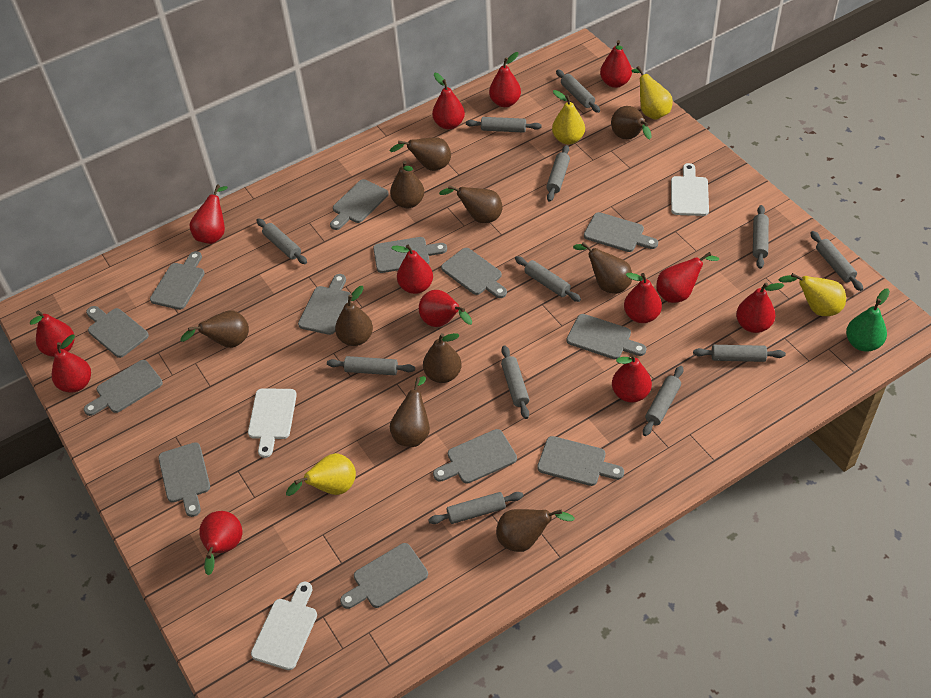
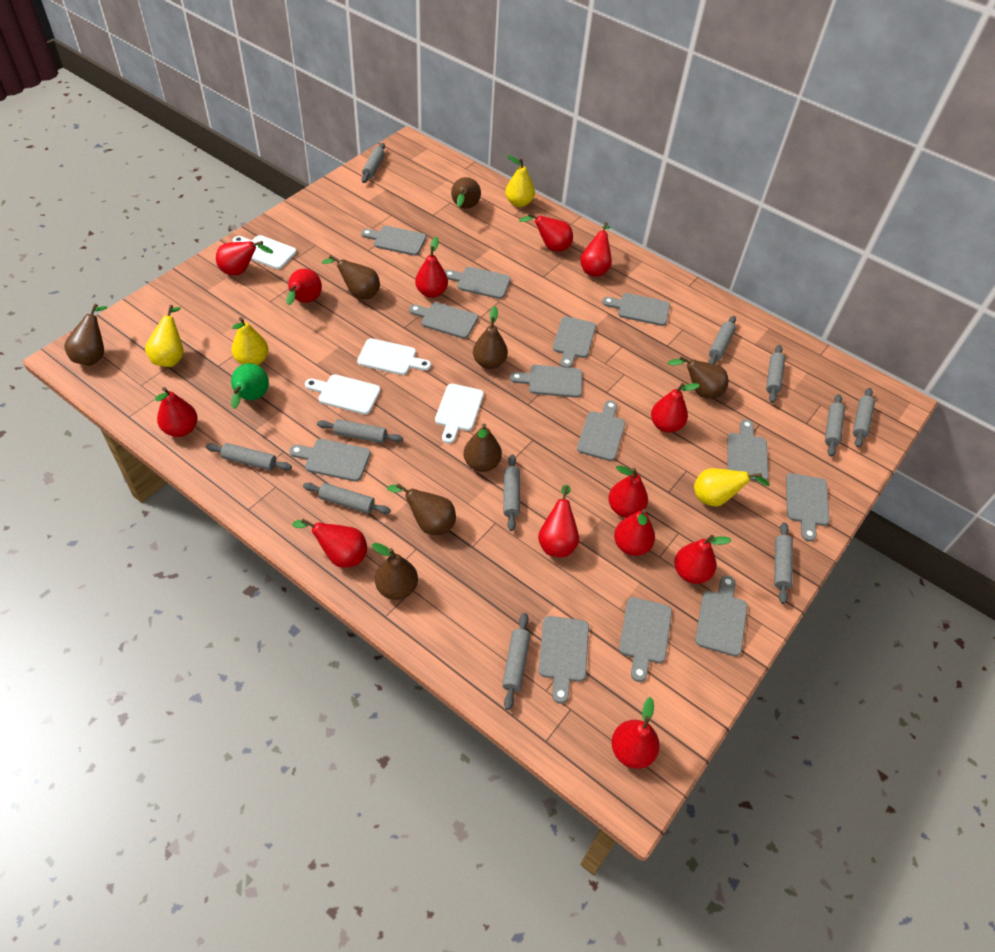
brown pear: [180,310,249,348] [335,286,373,346] [390,137,451,171] [390,161,424,208] [390,376,430,447] [423,333,462,383] [439,185,503,223] [496,509,575,552] [573,242,632,294] [611,106,652,139] = 10 -> [64,304,107,366] [322,255,380,299] [372,543,418,600] [387,483,456,535] [451,177,481,209] [464,424,502,472] [473,306,508,369] [668,356,728,399] = 8
grey rolling pin: [256,218,307,264] [327,356,415,375] [428,492,523,524] [466,117,542,133] [501,345,529,419] [515,256,581,302] [546,145,570,202] [556,70,600,113] [643,366,683,436] [693,345,786,362] [753,205,769,269] [811,231,863,291] = 12 -> [206,443,292,471] [303,483,391,514] [317,419,403,443] [362,143,385,183] [502,613,530,710] [503,454,520,531] [708,316,736,364] [766,345,785,403] [774,522,793,604] [825,394,845,457] [853,388,875,448] = 11
white cutting board: [248,388,297,458] [251,582,317,670] [671,163,709,216] = 3 -> [233,235,297,269] [305,374,381,415] [357,338,431,375] [435,384,484,444] = 4

